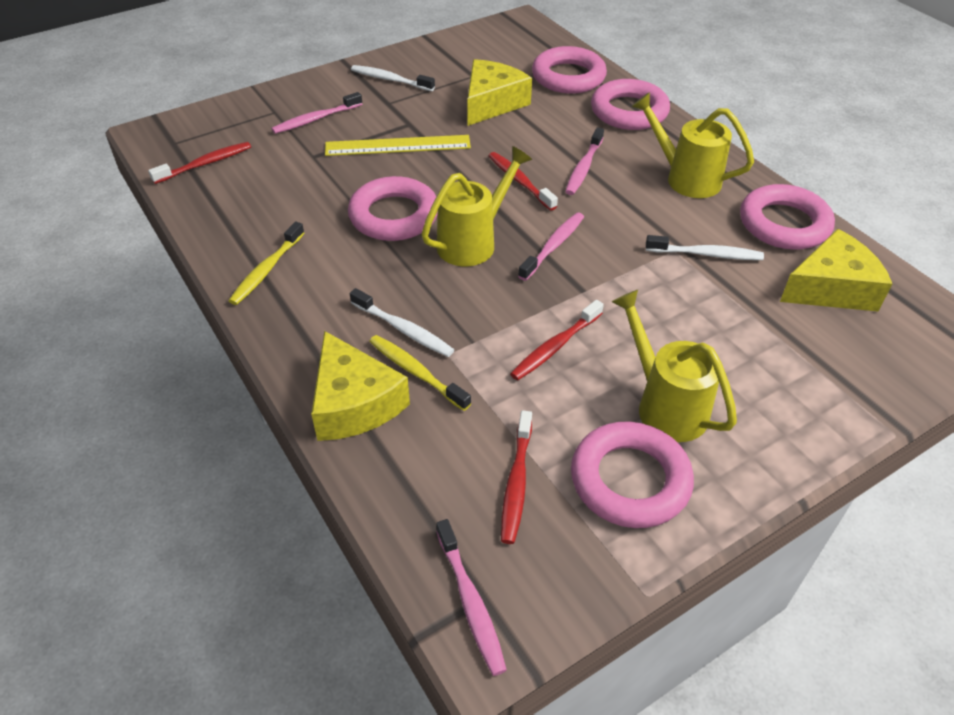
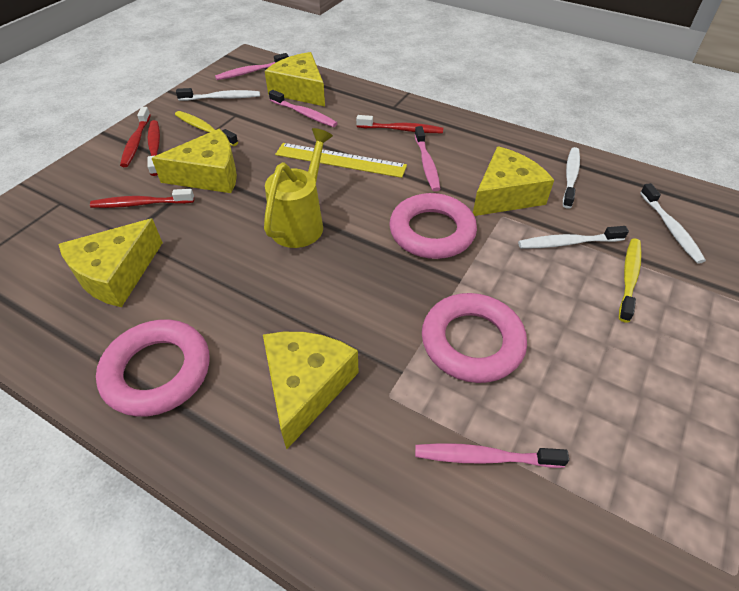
pink ring: [348,176,438,241] [532,46,607,94] [571,422,694,528] [591,79,670,130] [740,184,835,250] = 5 -> [96,319,209,417] [389,193,477,259] [422,293,527,383] = 3
white toothbrush: [350,288,454,357] [351,65,435,91] [646,235,764,260] = 3 -> [176,88,260,101] [518,226,629,248] [563,147,580,209] [640,183,706,264] = 4
yellow cheese: [311,331,410,441] [467,59,532,126] [780,229,892,312] = 3 -> [58,218,163,307] [152,129,237,193] [263,332,359,449] [265,52,325,106] [473,146,554,216] = 5
yellow watering can: [422,146,532,266] [612,290,737,442] [632,92,754,198] = 3 -> [264,128,333,248] = 1

